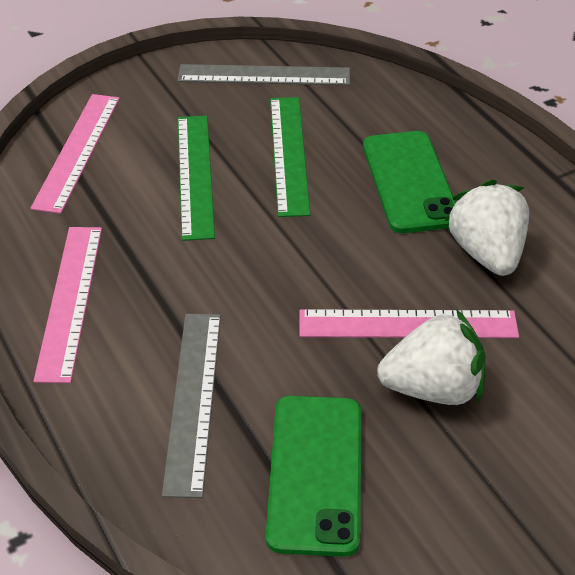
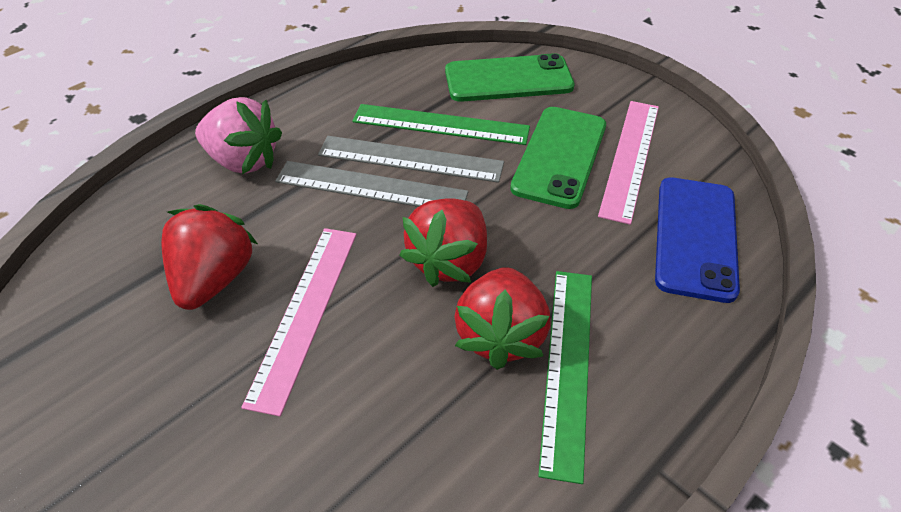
blue phone: none = 0 -> [655,178,740,303] = 1
pink ruler: [30,94,120,214] [33,227,102,383] [299,309,519,338] = 3 -> [241,228,357,417] [598,101,659,225] = 2
pink strawberry: none = 0 -> [195,97,282,174] = 1
red strawberry: none = 0 -> [161,204,258,310] [399,198,487,287] [454,267,550,370] = 3
white strawberry: [377,309,486,405] [445,180,529,276] = 2 -> none = 0

